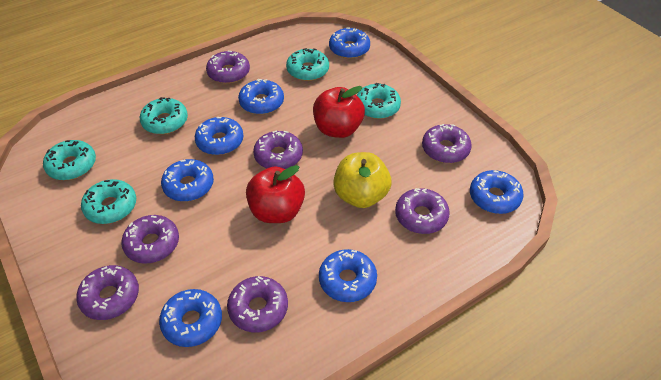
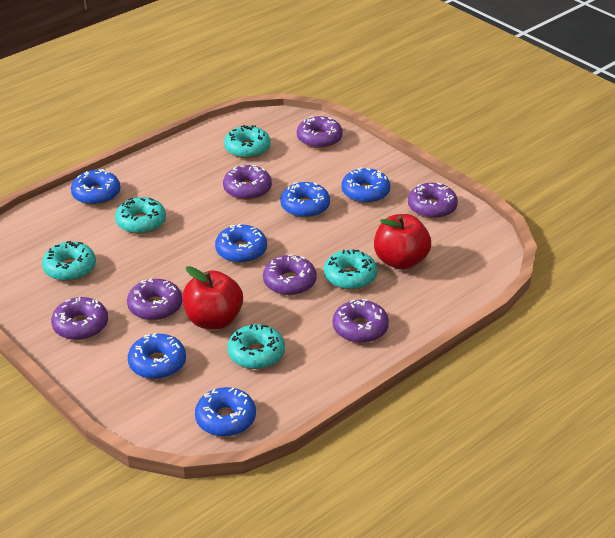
blue donut: [159,289,222,347] [161,159,214,201] [195,117,243,155] [238,79,284,114] [319,249,377,302] [329,28,370,59] [470,170,524,214] = 7 -> [71,169,120,205] [128,333,186,379] [195,387,256,437] [215,224,267,263] [281,182,330,218] [342,167,390,203] = 6
yellow apple: [333,152,391,208] = 1 -> none = 0

